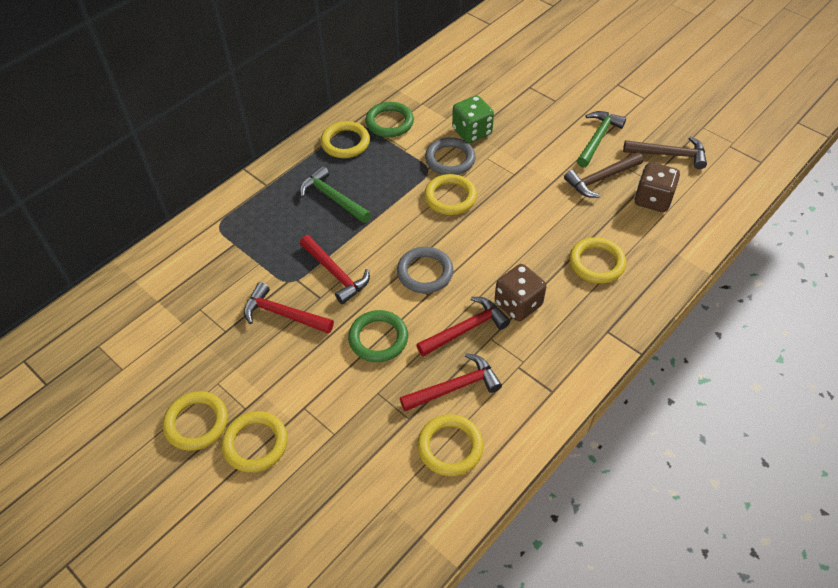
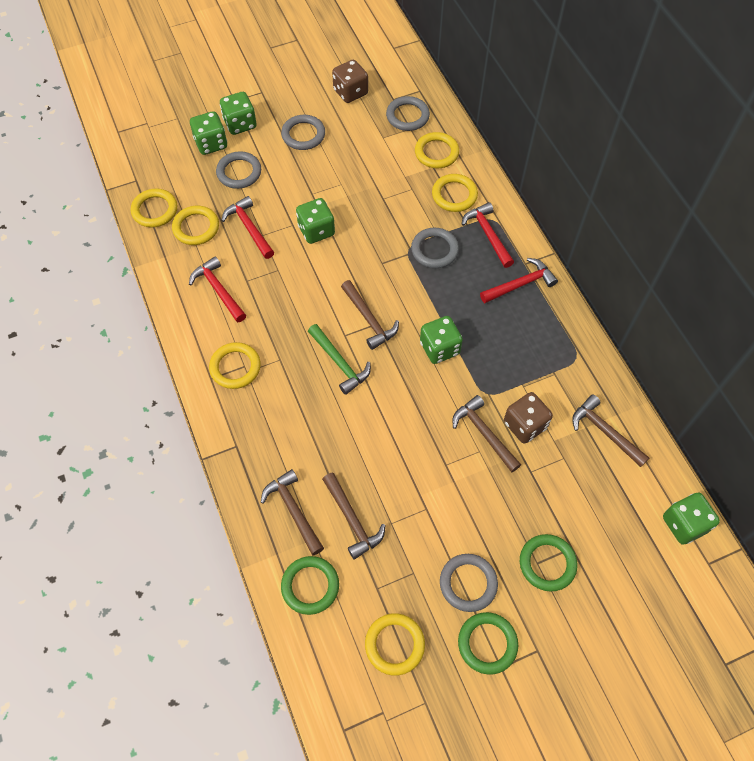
brown hammer: [564,152,643,198] [623,136,707,169] = 2 -> [261,469,324,556] [322,472,385,560] [341,280,399,350] [453,395,521,473] [572,394,649,467] = 5
green dice: [452,95,494,143] = 1 -> [190,111,227,155] [220,92,257,135] [296,198,335,244] [420,316,463,364] [663,492,720,544] = 5
green hammer: [300,166,371,223] [577,111,626,167] = 2 -> [308,324,371,395] = 1
green ring: [348,310,408,362] [365,102,414,137] = 2 -> [281,556,339,615] [458,612,518,674] [520,534,577,592] = 3
grey ring: [397,247,453,293] [425,137,476,175] = 2 -> [216,151,261,189] [281,115,325,150] [386,96,430,131] [411,228,459,268] [440,554,498,612] = 5

